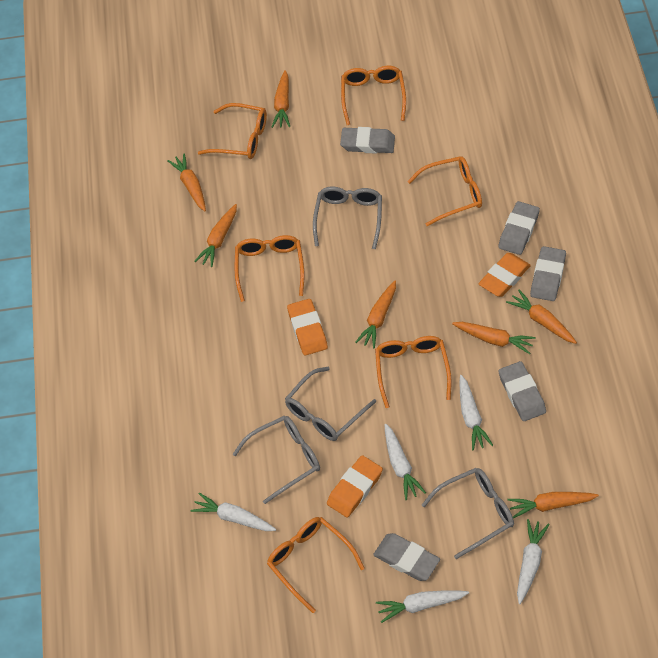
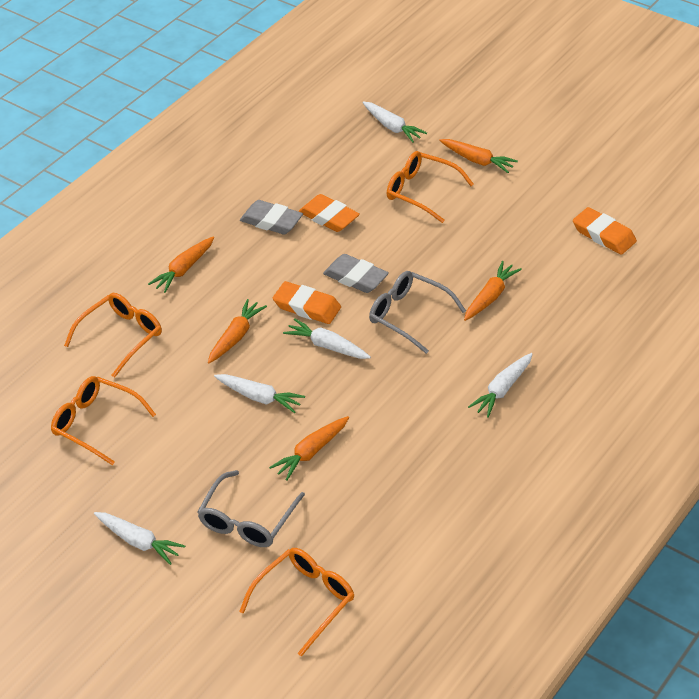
grey eraser: [340,127,395,153] [373,533,440,581] [498,201,540,255] [499,361,546,421] [530,246,566,301] = 5 -> [240,200,303,234] [323,254,389,293] = 2
grey glasses: [233,416,320,504] [285,367,376,441] [313,186,382,249] [422,468,514,559] = 4 -> [197,470,305,547] [369,271,466,354] = 2
orange carrot: [167,153,206,211] [194,204,237,267] [272,70,290,128] [355,280,396,348] [452,322,536,354] [506,290,577,344] [508,492,599,518] = 7 -> [148,237,214,293] [208,299,267,364] [269,416,349,481] [439,139,518,173] [464,261,522,321] = 5
orange glasses: [198,103,267,159] [235,235,304,302] [267,517,365,613] [341,66,406,125] [375,336,452,408] [407,156,482,226] = 6 -> [51,376,156,465] [64,293,162,378] [239,548,354,657] [387,151,474,223] = 4

